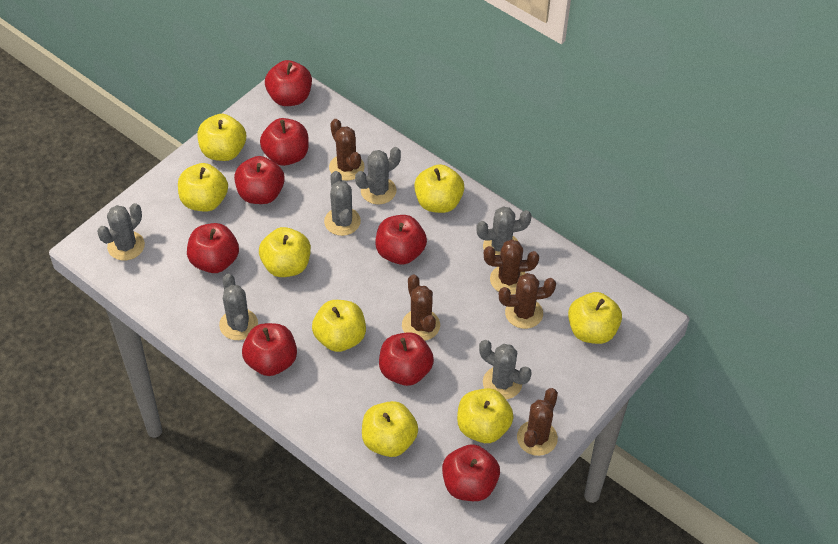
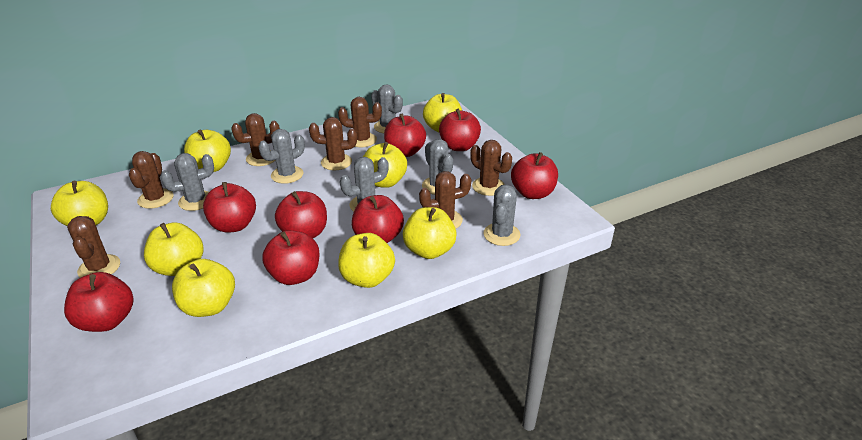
brown cactus: [329,119,365,181] [402,275,440,341] [484,240,539,295] [499,273,556,329] [517,388,558,456] = 5 -> [67,216,120,278] [129,151,173,209] [231,113,280,166] [309,117,357,170] [338,97,382,147] [419,171,471,229] [470,140,512,196] = 7

